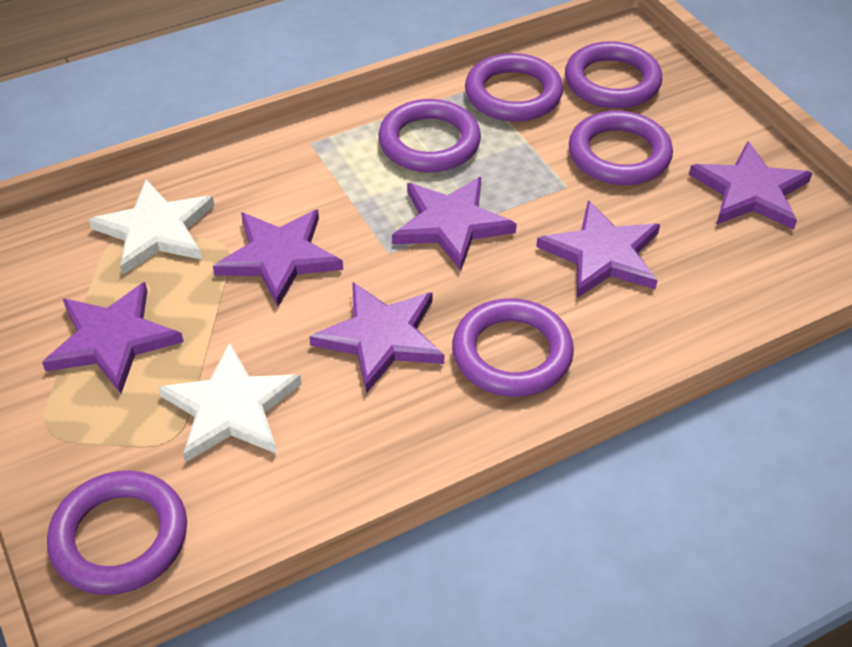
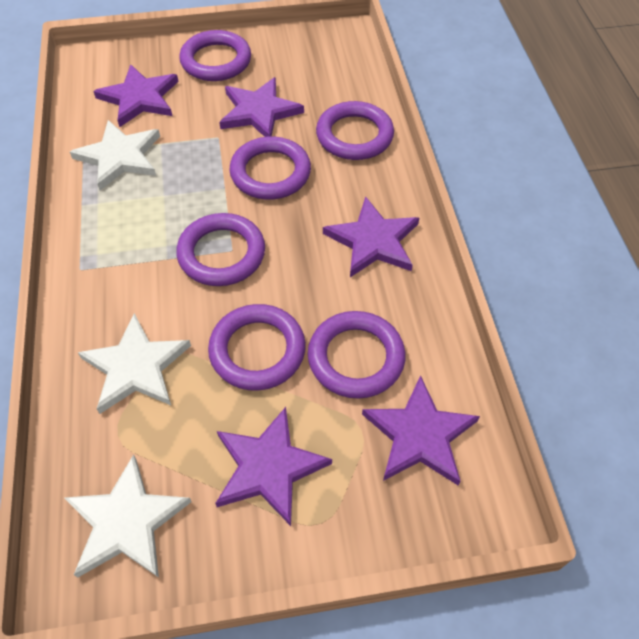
purple star: [42,282,184,394] [213,209,343,307] [309,282,444,393] [392,177,517,271] [536,200,660,298] [689,141,812,229] = 6 -> [93,64,179,127] [215,407,332,526] [219,77,304,137] [323,196,419,277] [362,375,480,486] = 5
white star: [89,179,215,275] [158,342,302,462] = 2 -> [65,455,192,578] [70,120,160,190] [78,313,191,414] = 3

